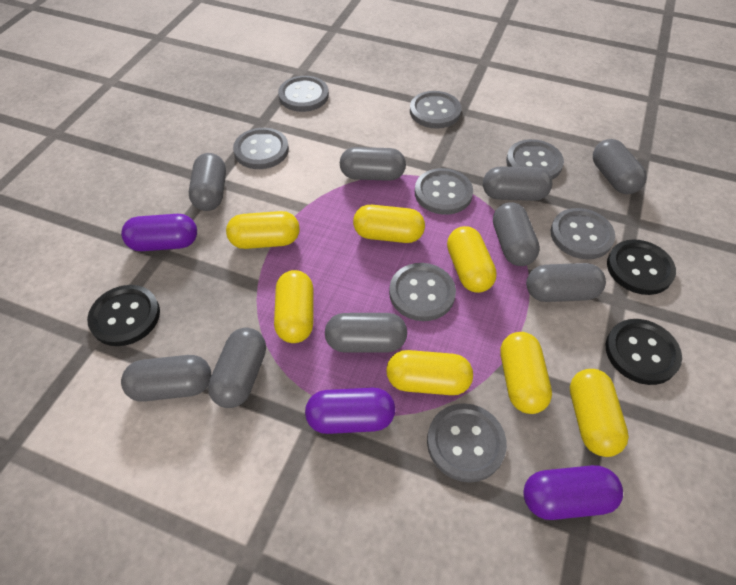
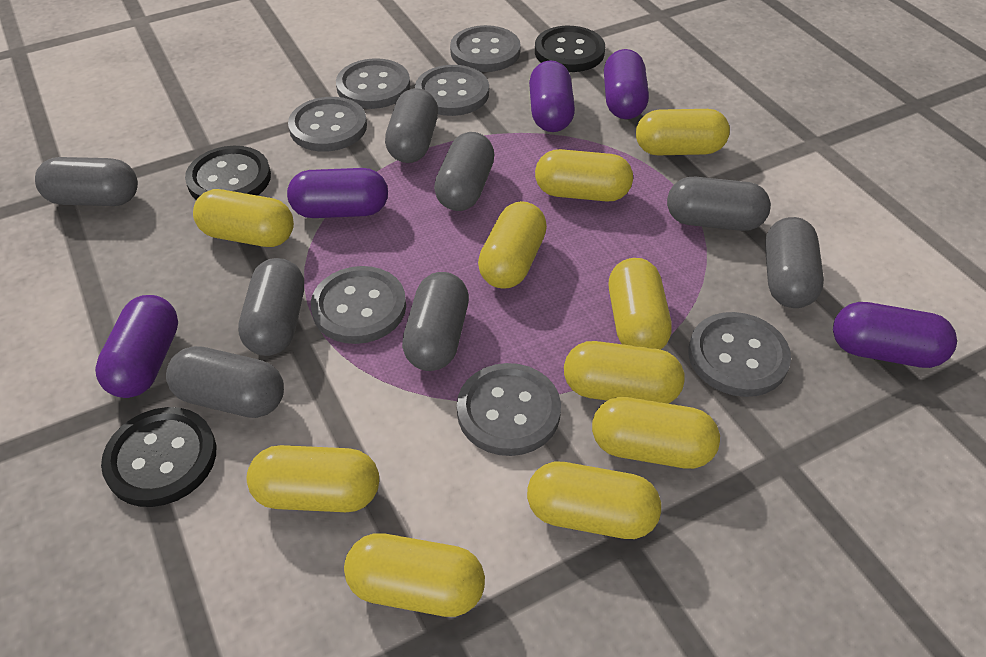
grey button: [233,128,289,169] [278,76,329,112] [389,263,456,321] [410,91,461,129] [415,168,473,215] [427,403,507,483] [506,139,564,180] [551,208,615,259] = 8 -> [288,97,367,152] [311,266,406,344] [336,58,410,109] [415,65,489,116] [450,25,521,72] [457,363,561,456] [688,312,791,397] = 7
grey capsule: [121,355,211,402] [189,153,226,211] [208,328,266,408] [325,313,407,353] [340,147,406,181] [483,166,552,201] [493,203,540,266] [526,263,606,302] [593,139,647,194] = 9 -> [35,157,138,206] [166,346,284,418] [238,258,304,356] [385,88,438,163] [402,272,469,371] [434,132,495,211] [667,177,771,231] [765,217,824,308] = 8
purple capsule: [121,214,197,251] [305,387,395,434] [523,465,623,520] = 3 -> [95,295,178,398] [287,168,388,218] [529,60,575,132] [604,49,649,119] [833,302,957,368] = 5
yellow capsule: [226,211,300,249] [274,270,313,343] [353,205,425,243] [386,350,473,395] [447,226,497,293] [500,332,552,414] [570,369,629,457] = 7 -> [193,189,294,247] [247,445,379,512] [344,533,485,617] [478,201,547,289] [527,462,661,539] [535,149,633,202] [564,341,685,404] [592,397,720,469] [609,258,672,350] [636,109,730,155] = 10

